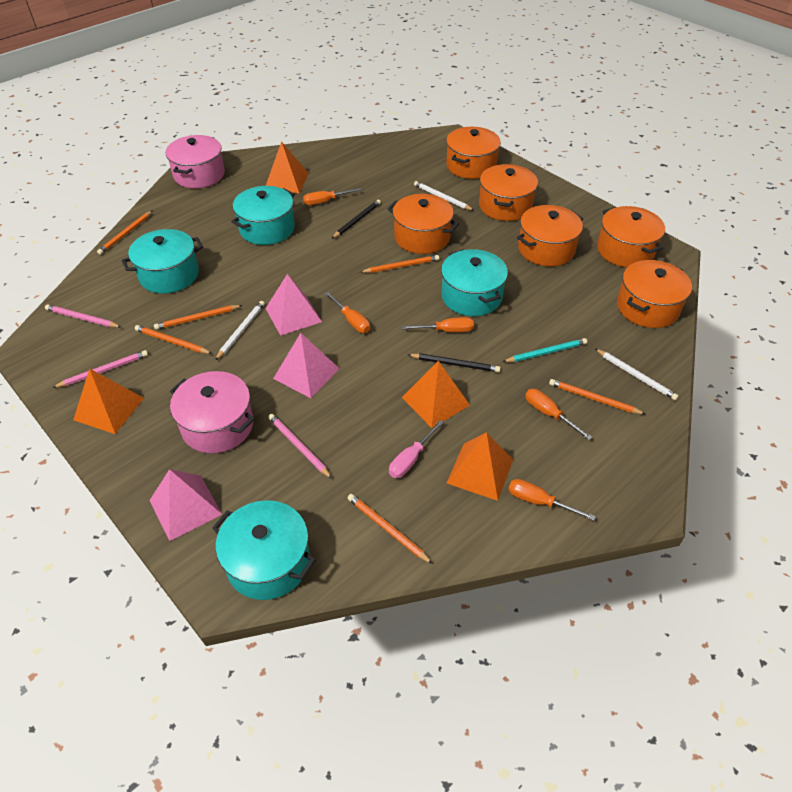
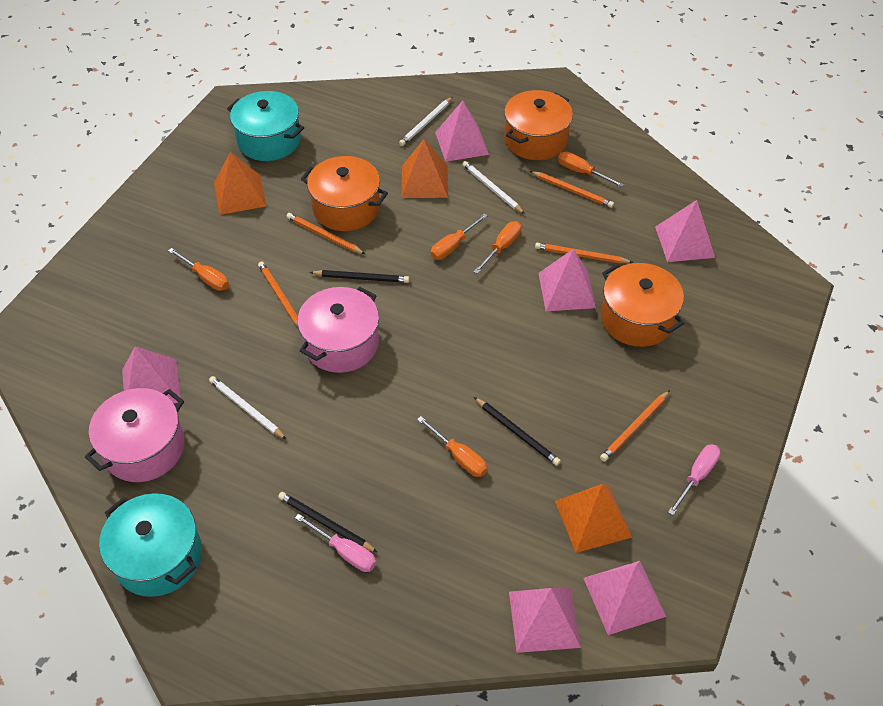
black pencil: [332,200,381,239] [407,353,501,372] = 2 -> [278,492,378,553] [309,270,409,283] [474,397,561,466] = 3
orange pencil: [97,211,152,255] [135,325,212,354] [154,305,243,330] [347,494,433,564] [360,255,439,273] [549,379,645,414] = 6 -> [258,261,298,327] [286,213,365,254] [530,171,614,208] [535,243,633,263] [600,390,670,462] = 5
orange pot: [387,194,459,254] [446,127,501,179] [479,164,538,221] [517,205,583,266] [597,206,665,267] [617,260,692,328] = 6 -> [301,156,388,231] [504,90,573,160] [601,263,684,347] = 3
orange pyramid: [73,369,144,434] [266,141,309,193] [402,361,470,428] [447,432,513,501] = 4 -> [214,152,267,215] [401,139,448,198] [555,484,632,553] = 3
pink pencil: [45,304,121,328] [52,350,148,388] [268,414,332,479] = 3 -> none = 0
pink pyramid: [150,469,222,541] [265,274,322,336] [273,333,340,398] = 3 -> [122,346,181,403] [435,101,489,162] [509,587,581,653] [538,249,596,311] [583,561,666,635] [655,200,715,262] = 6
pink screwdriver: [389,420,444,478] = 1 -> [295,514,376,572] [668,444,721,515] = 2
turquoise pencil: [503,338,587,362] = 1 -> none = 0
turquoise pot: [122,229,203,293] [212,500,316,600] [231,186,295,245] [441,249,508,316] = 4 -> [99,493,202,597] [227,91,304,161] = 2

